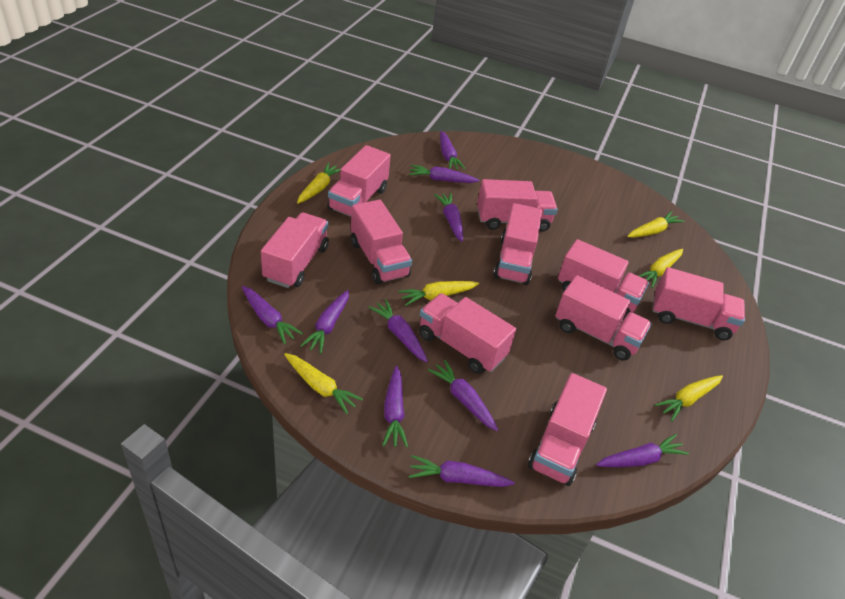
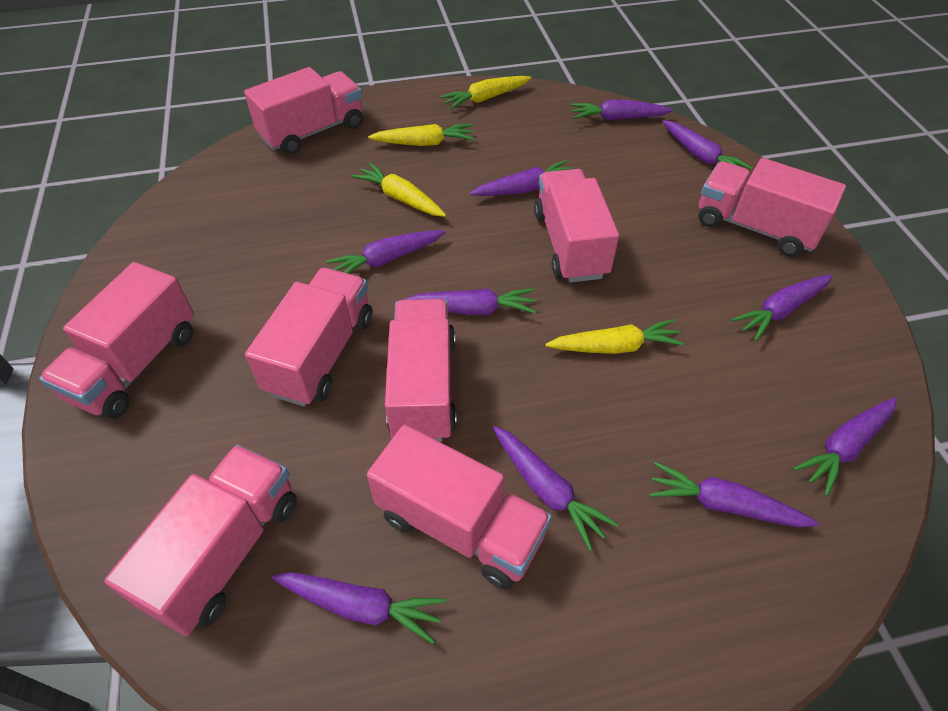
pink truck: [261,212,329,288] [327,145,391,217] [351,200,412,284] [419,293,516,374] [477,179,558,232] [493,203,542,285] [528,373,607,486] [555,275,652,361] [558,239,649,318] [653,267,745,341] = 10 -> [39,262,194,419] [104,444,297,636] [244,67,363,155] [245,268,373,406] [367,425,552,589] [385,299,457,442] [534,169,619,283] [698,158,846,257] = 8
yellow carrot: [284,353,363,414] [297,163,341,204] [398,281,479,306] [627,211,684,237] [639,249,683,288] [655,375,723,421] = 6 -> [352,163,446,217] [368,124,474,146] [440,76,531,110] [545,319,685,354] = 4

